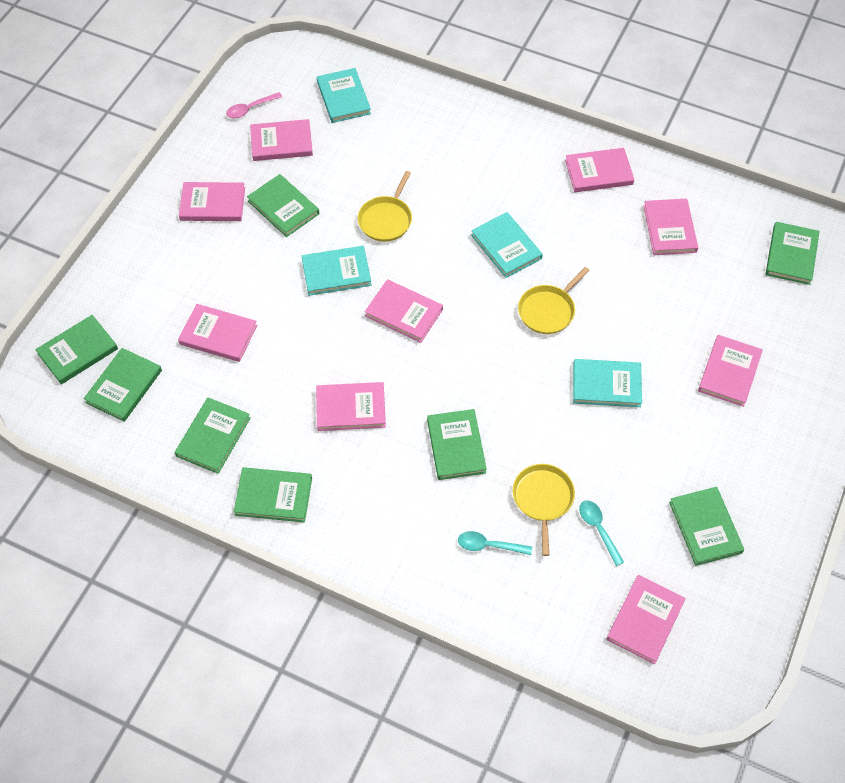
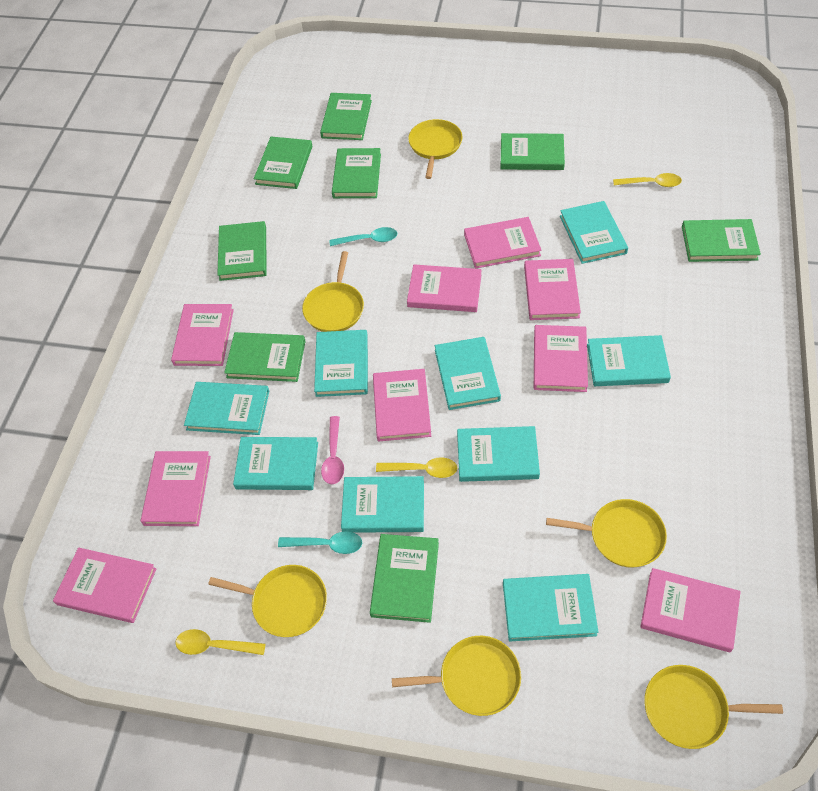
turquoise book: [302,246,371,296] [317,68,371,123] [471,212,543,278] [573,359,642,407] = 4 -> [184,382,269,435] [233,437,318,490] [314,330,368,397] [341,476,424,533] [435,337,501,410] [457,426,540,482] [503,574,598,642] [560,201,628,264] [587,335,671,386] = 9
yellow pan: [358,171,412,242] [513,464,575,556] [518,267,589,334] = 3 -> [208,565,327,637] [302,251,364,332] [392,636,521,716] [408,119,462,179] [546,499,667,568] [644,665,783,749] = 6
yellow spoon: none = 0 -> [176,629,266,655] [376,457,457,478] [613,173,682,187] = 3

